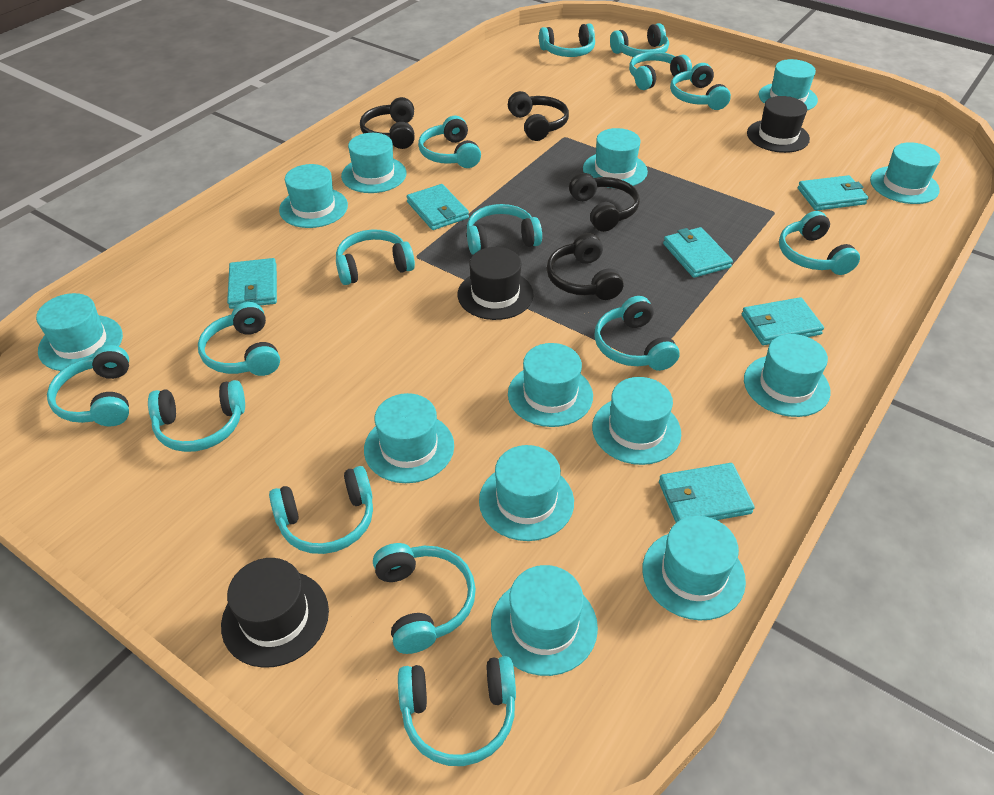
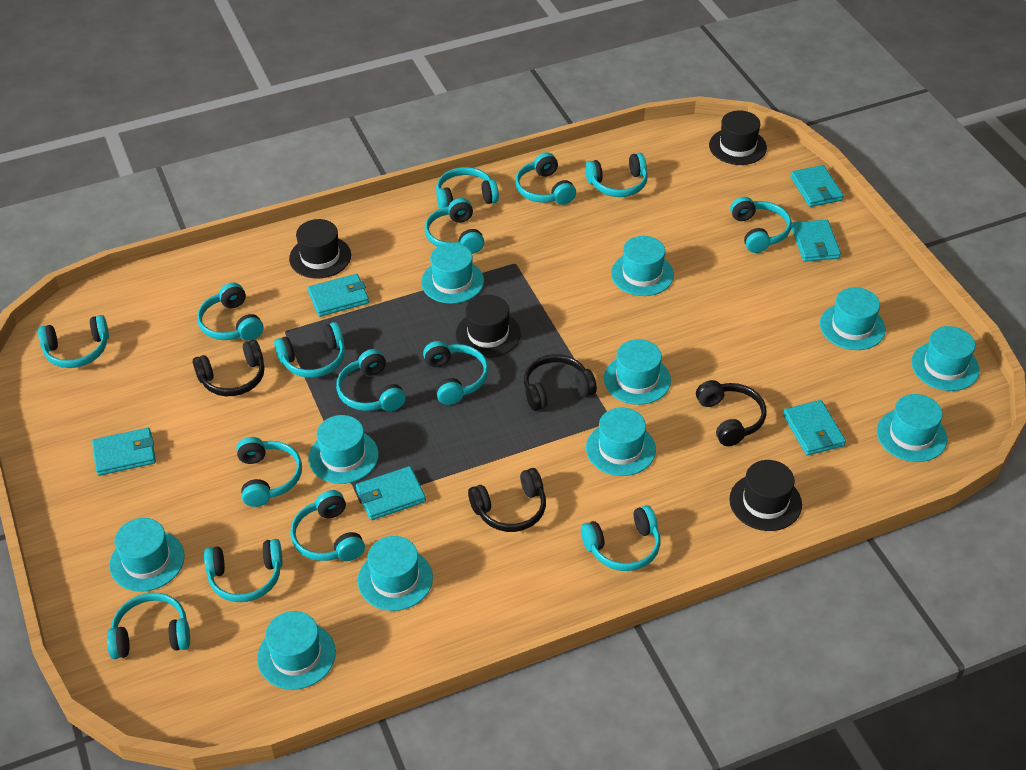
black hat: [221,558,329,668] [458,247,534,320] [747,96,810,153] = 3 -> [289,219,351,278] [456,295,521,358] [709,110,767,165] [729,460,802,531] = 4
turquoise hat: [36,293,123,371] [279,164,348,228] [341,133,407,193] [364,393,454,483] [479,445,574,541] [491,565,598,676] [508,343,593,427] [583,128,648,188] [592,377,681,465] [642,516,746,621] [744,334,831,417] [758,59,818,110] [870,142,940,204] = 13 -> [109,518,185,592] [257,611,336,690] [308,415,379,484] [358,536,433,611] [421,243,484,304] [586,407,656,476] [604,339,671,405] [611,236,674,296] [820,287,886,350] [877,394,947,462] [911,326,979,391] = 11

